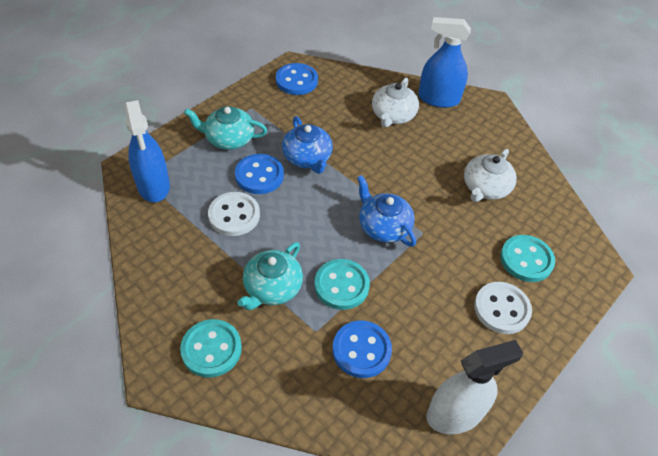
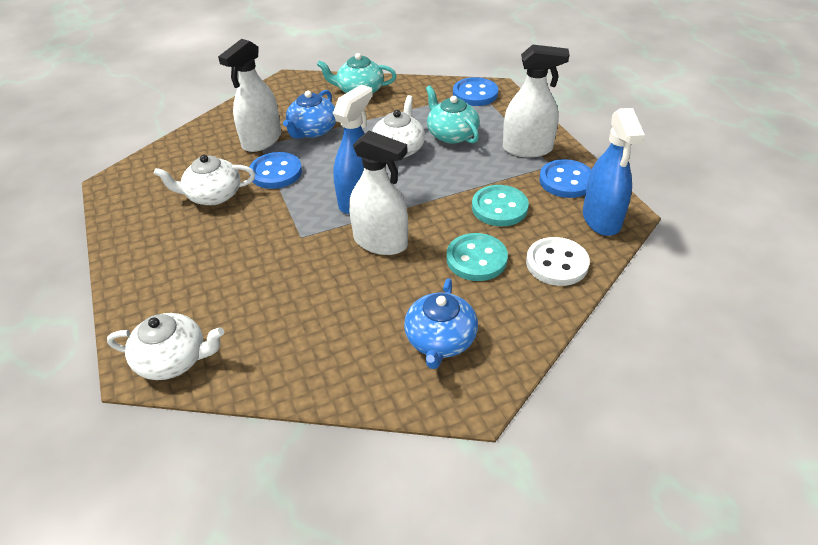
turquoise button: [180,319,242,378] [315,259,370,310] [500,235,555,282] = 3 -> [447,233,508,281] [472,185,529,226] = 2
white button: [208,192,260,236] [474,282,532,334] = 2 -> [526,237,590,286] = 1
white spray bottle: [426,340,523,434] = 1 -> [218,39,282,152] [349,131,408,255] [503,45,569,157] = 3
white teapot: [372,78,419,127] [464,149,517,202] = 2 -> [107,313,224,380] [154,155,255,205] [372,95,425,158] = 3

